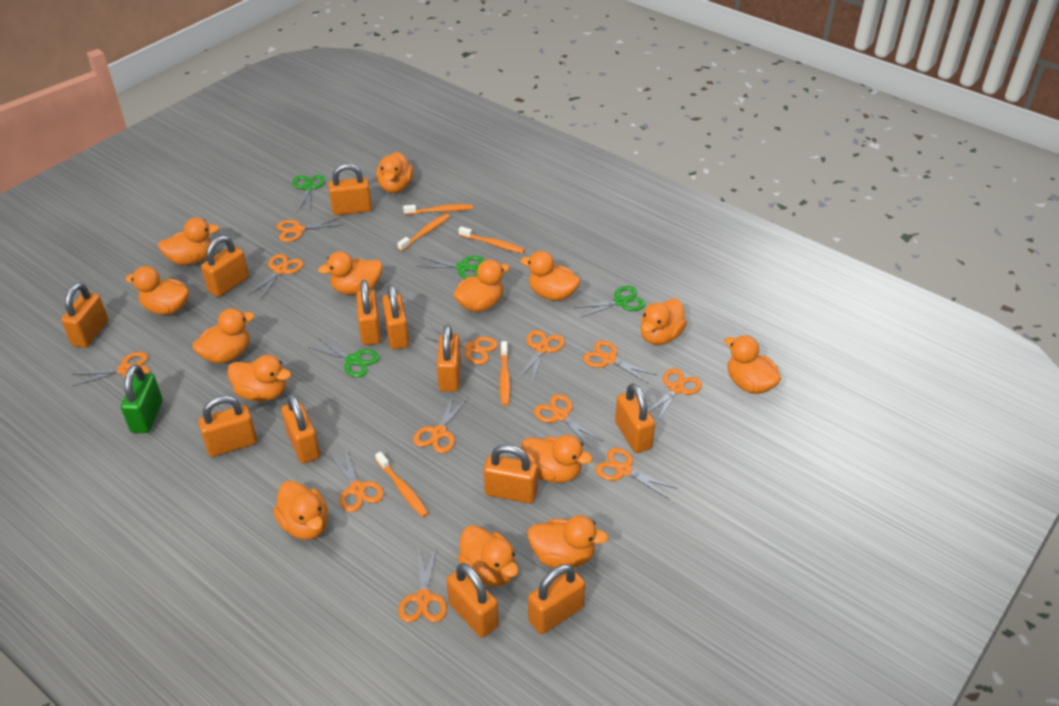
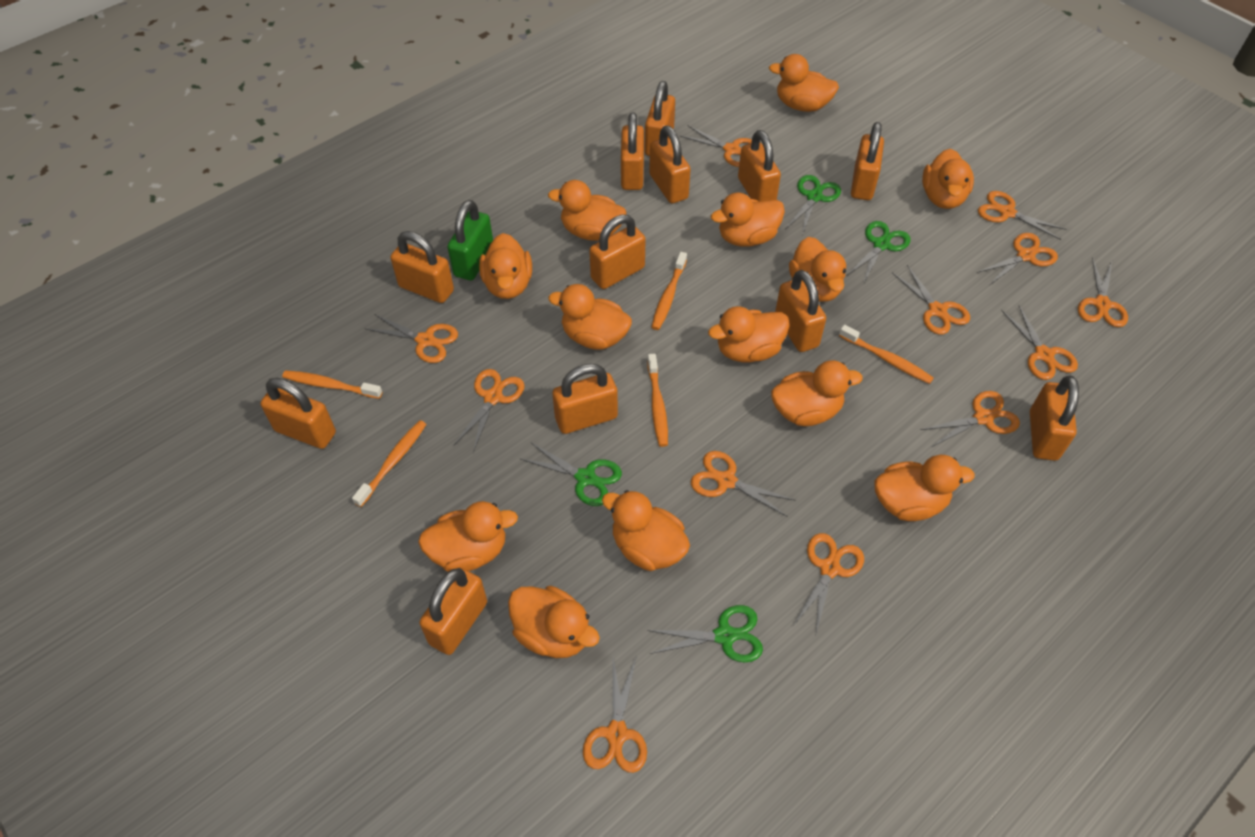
orange duck: [125,266,189,315] [158,217,219,265] [192,308,255,364] [227,355,291,401] [273,480,328,540] [318,251,382,295] [376,152,413,193] [453,259,510,312] [458,525,518,587] [520,251,580,301] [521,435,593,483] [527,515,608,568] [640,299,687,345] [725,335,781,394] = 14 -> [418,501,518,572] [479,233,532,299] [508,586,600,658] [548,180,626,241] [548,284,632,350] [602,490,690,571] [708,306,790,362] [711,192,785,247] [769,54,839,112] [771,360,863,426] [789,237,846,302] [875,455,975,521] [922,149,974,209] = 13

